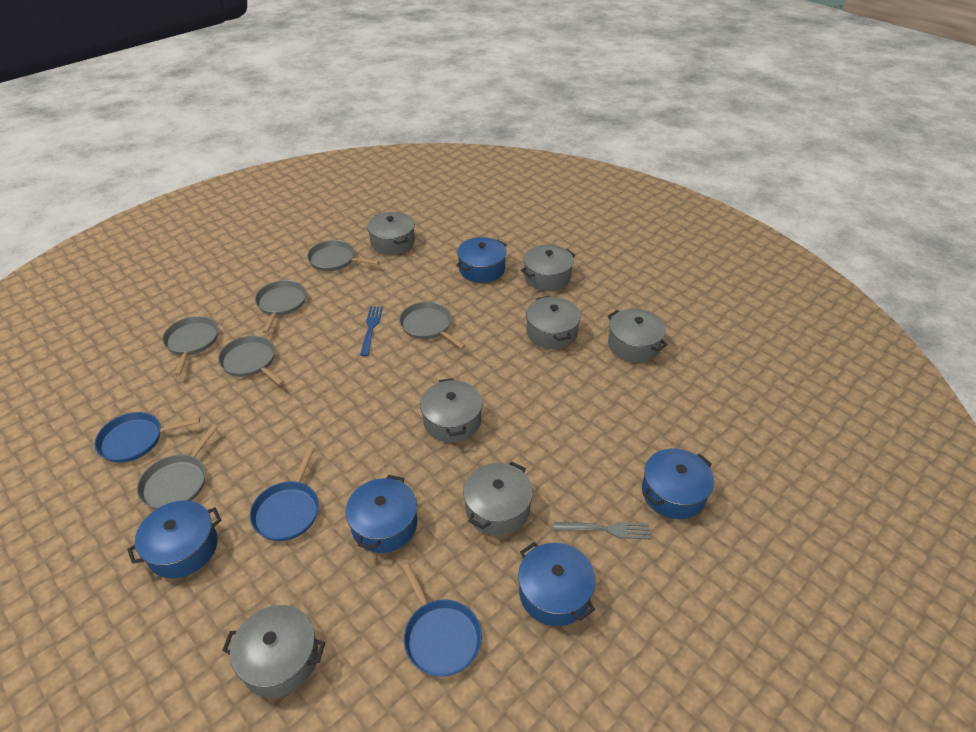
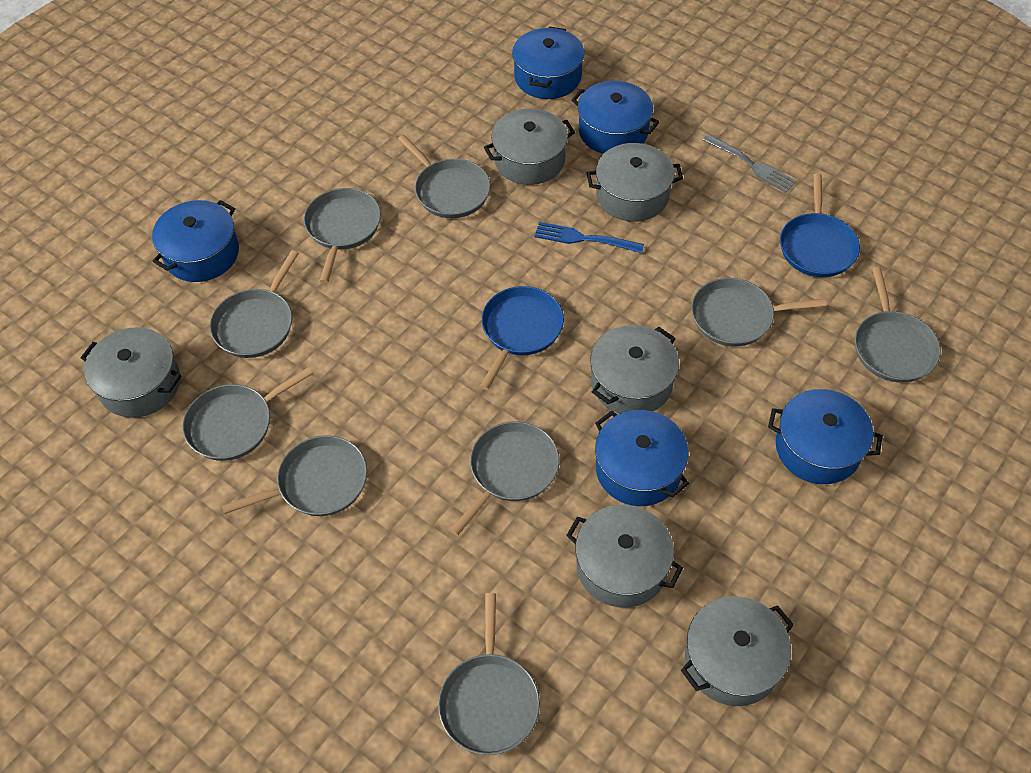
blue pan: [94,412,200,463] [250,447,319,541] [402,563,482,677] = 3 -> [480,286,564,390] [780,174,860,277] = 2
grey pan: [137,424,219,509] [162,316,218,376] [218,335,284,385] [255,280,306,333] [307,240,380,271] [399,302,466,349] = 6 -> [182,367,313,461] [210,250,299,358] [222,436,367,516] [304,188,381,283] [398,135,491,218] [438,593,540,755] [450,422,560,536] [691,278,827,347] [855,267,941,383] = 9
grey pot: [222,605,325,698] [367,212,415,255] [420,378,483,443] [463,461,533,536] [521,245,575,291] [526,296,581,349] [608,309,668,362] = 7 -> [81,327,182,418] [484,108,575,185] [566,505,683,608] [587,143,683,222] [590,325,679,414] [681,596,794,706] = 6

